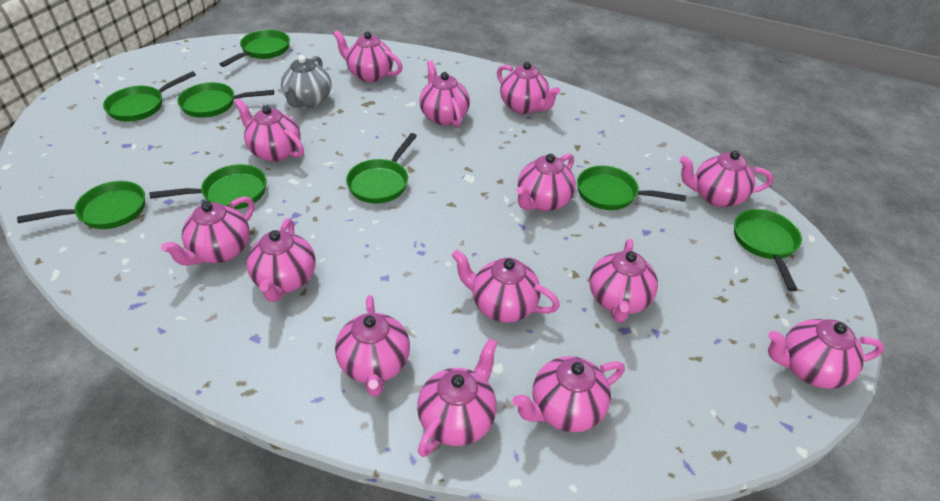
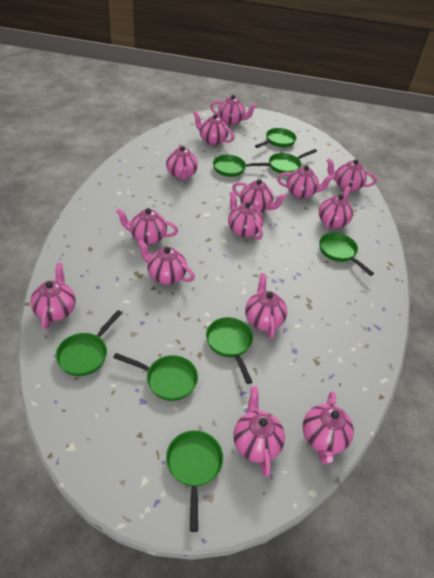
grey teapot: [281,55,331,108] = 1 -> none = 0

